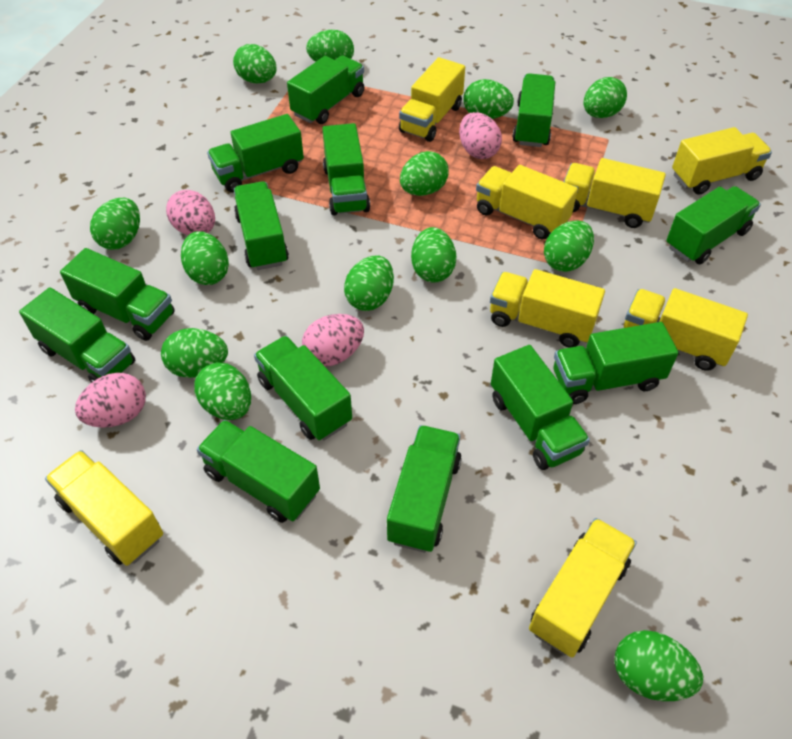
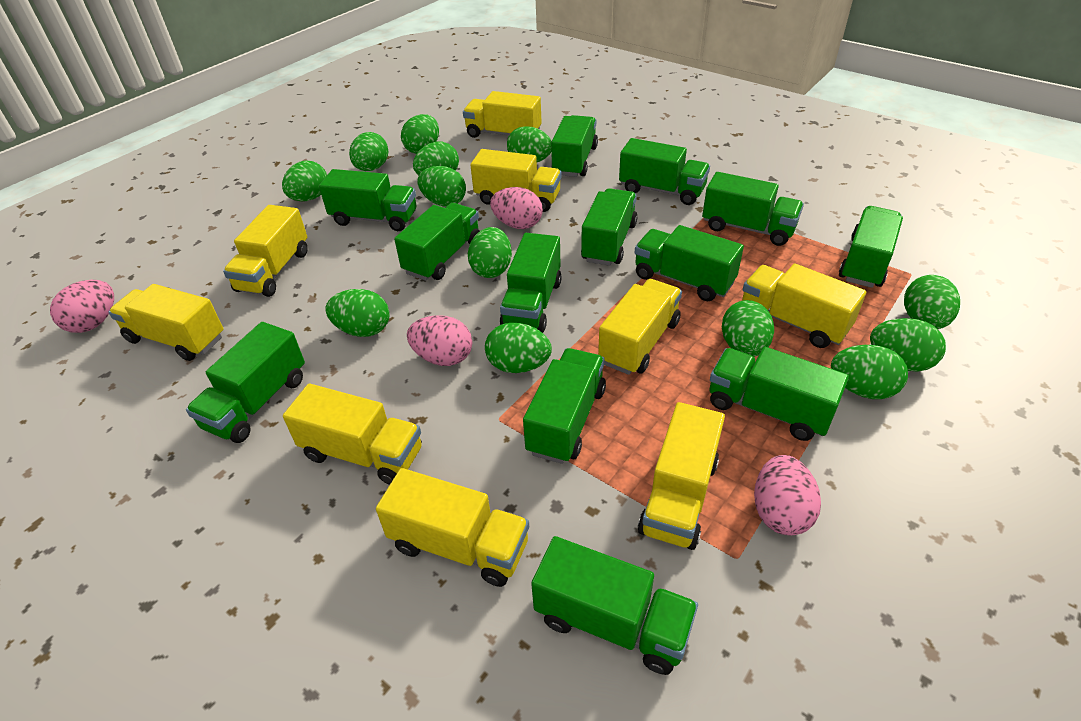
yellow truck: [45,450,163,566] [399,57,465,142] [476,165,578,239] [490,269,605,348] [529,518,637,658] [563,158,666,228] [624,288,748,371] [672,127,772,195] = 8 -> [108,284,224,361] [223,205,308,297] [283,384,422,485] [376,468,529,587] [463,91,542,138] [470,149,561,212] [598,279,682,375] [638,402,725,550] [742,264,866,348] = 9

